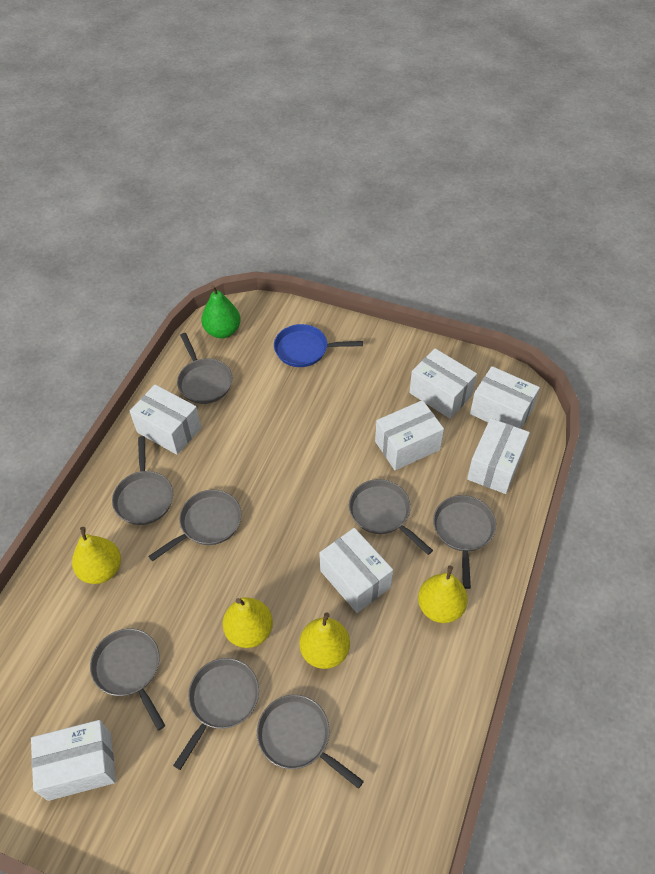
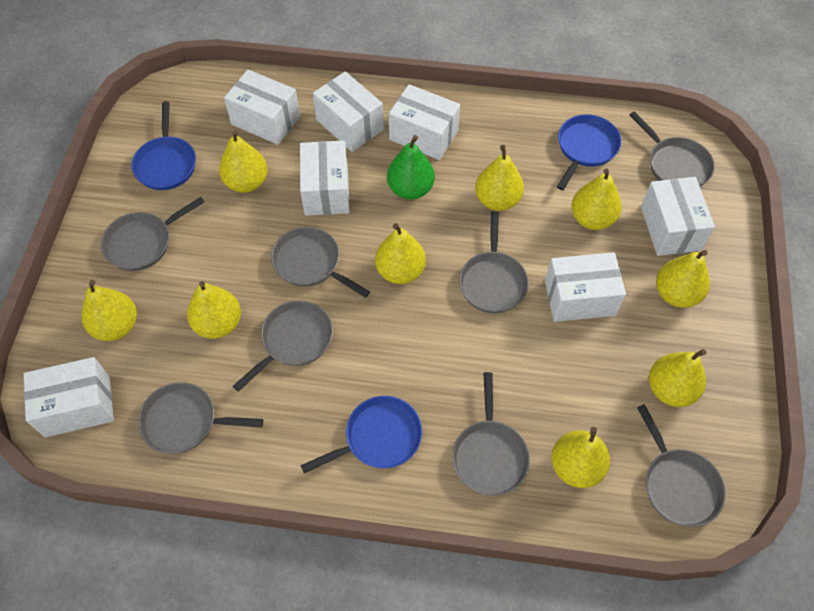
blue pan: [274,324,363,367] = 1 -> [131,101,196,190] [300,396,422,473] [557,114,621,190] = 3
yellow pear: [72,527,121,584] [223,597,273,648] [299,612,350,669] [418,566,468,623] = 4 -> [82,280,137,341] [187,281,241,339] [219,130,268,193] [375,223,426,284] [475,145,524,211] [551,427,610,488] [571,168,622,230] [649,349,706,407] [656,250,710,308] = 9

